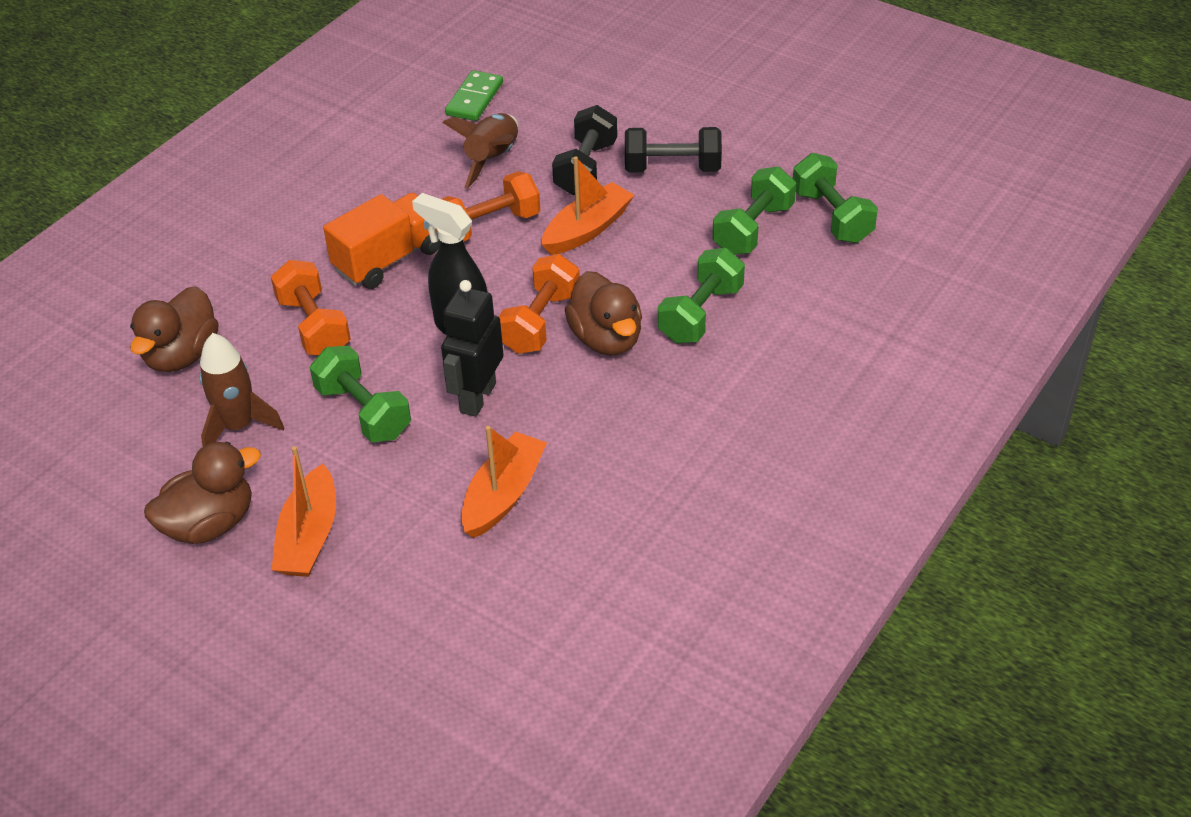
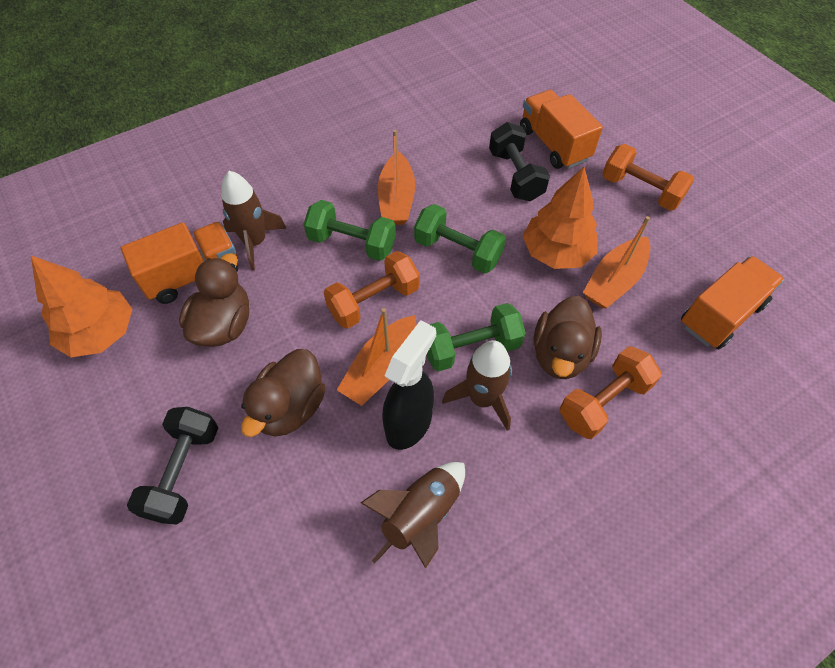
black robot: [441,280,504,417] = 1 -> none = 0
brown rocket: [200,333,284,447] [442,113,519,189] = 2 -> [221,171,286,270] [360,462,465,569] [442,340,512,431] = 3
green domino: [445,70,503,121] = 1 -> none = 0
green dumbbell: [310,346,411,443] [658,248,745,343] [712,166,796,255] [793,153,878,243] = 4 -> [304,200,396,261] [414,204,506,274] [427,303,526,372] = 3
orange tree: none = 0 -> [31,256,132,357] [523,167,598,269] = 2
orange truck: [323,193,441,289] = 1 -> [121,222,238,304] [520,90,603,169] [681,256,785,349] = 3

